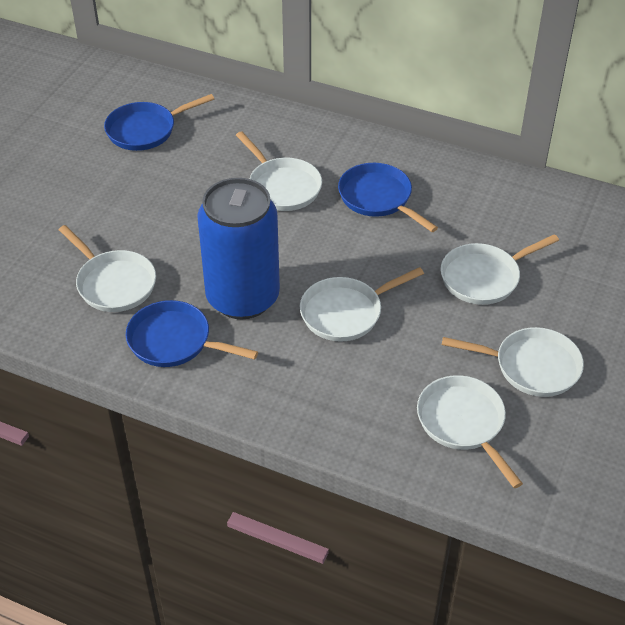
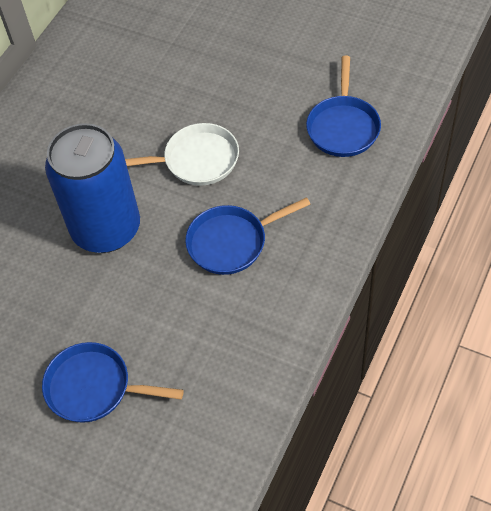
white pan: [59,225,156,312] [236,131,322,211] [300,267,424,342] [417,375,523,488] [441,234,559,305] [442,327,584,397] = 6 -> [125,123,239,186] = 1

